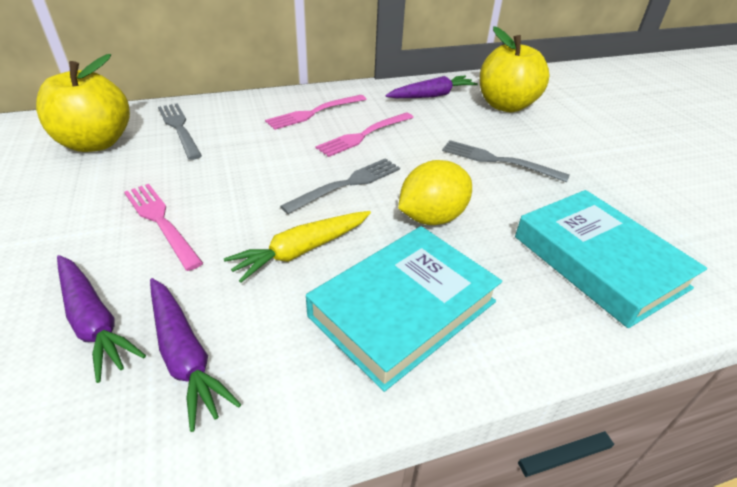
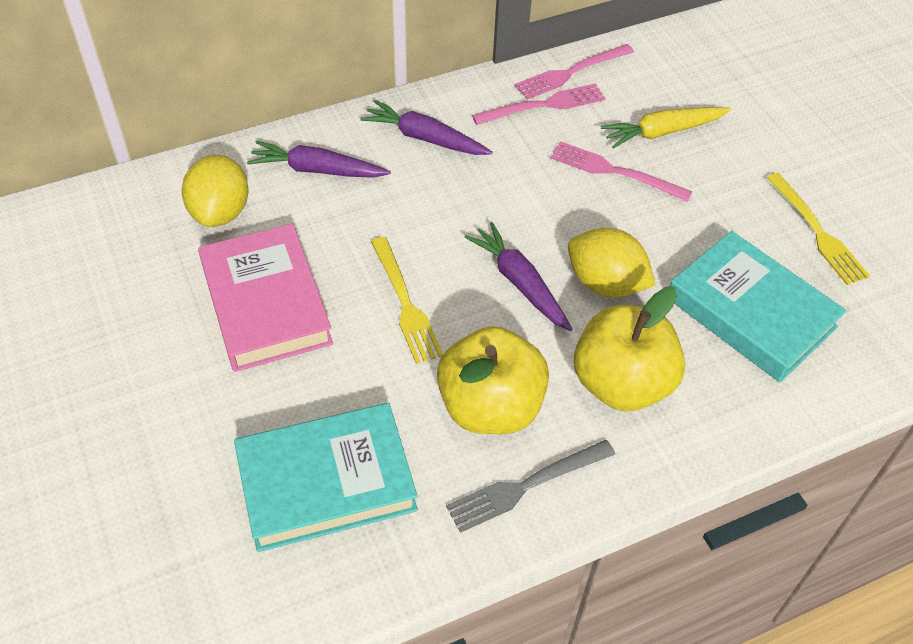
grey fork: [158,103,202,160] [280,158,400,214] [442,140,570,182] = 3 -> [446,440,615,533] = 1
pink book: none = 0 -> [198,224,333,372] = 1
yellow fork: none = 0 -> [371,237,443,364] [766,173,870,285] = 2
yellow lemon: [398,160,472,225] = 1 -> [182,155,249,227] [568,228,656,297] = 2

